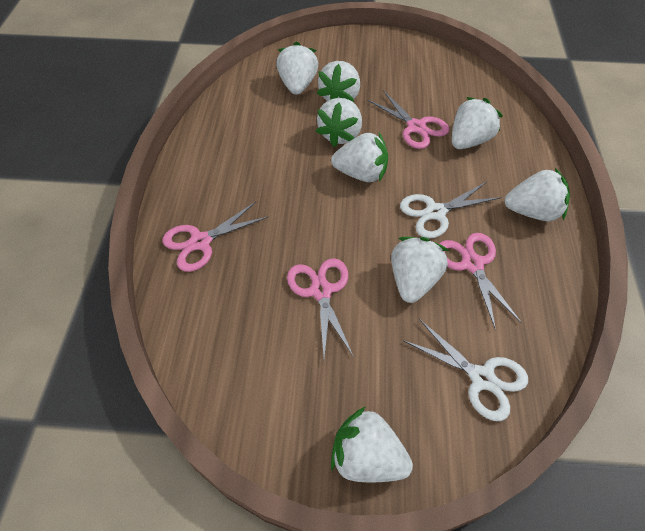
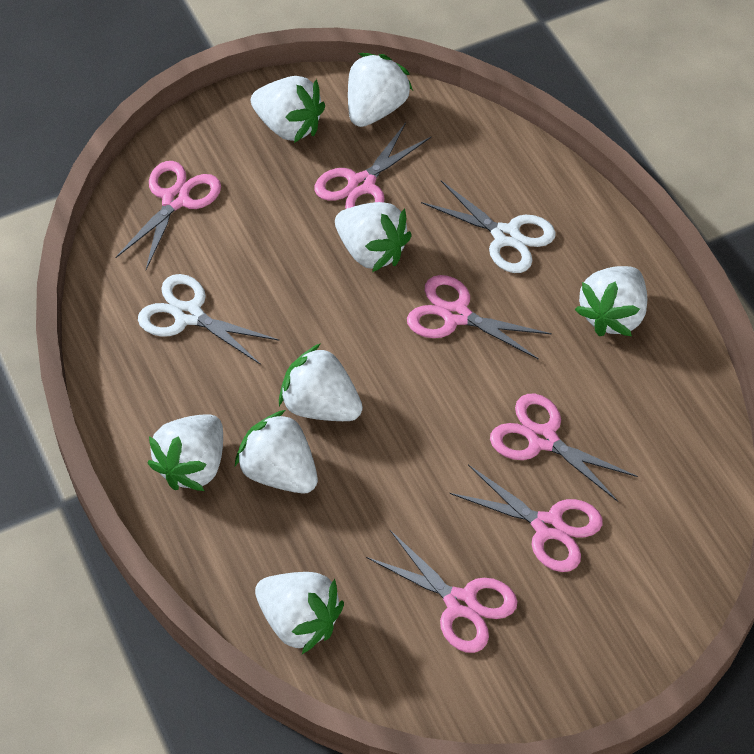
pink scissors: [162,202,269,272] [287,258,354,358] [367,90,449,149] [439,233,522,330] = 4 -> [115,161,221,270] [314,123,431,209] [366,530,518,653] [407,275,552,360] [450,465,603,572] [490,394,638,502] = 6

